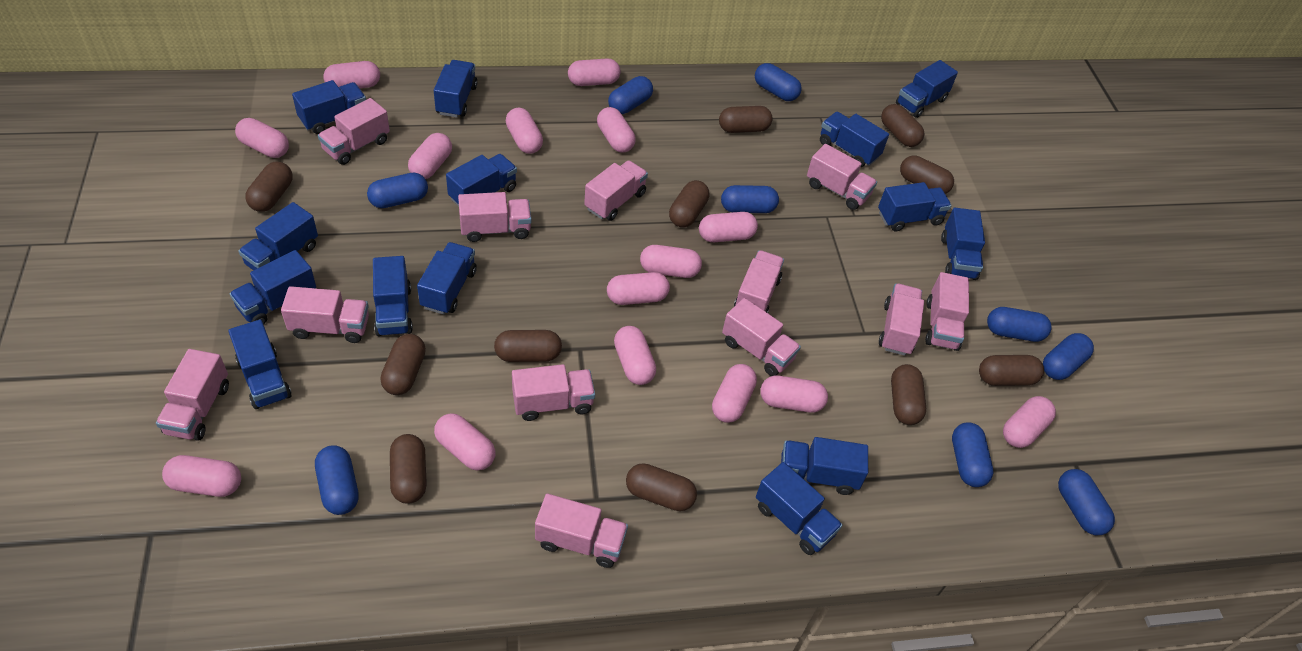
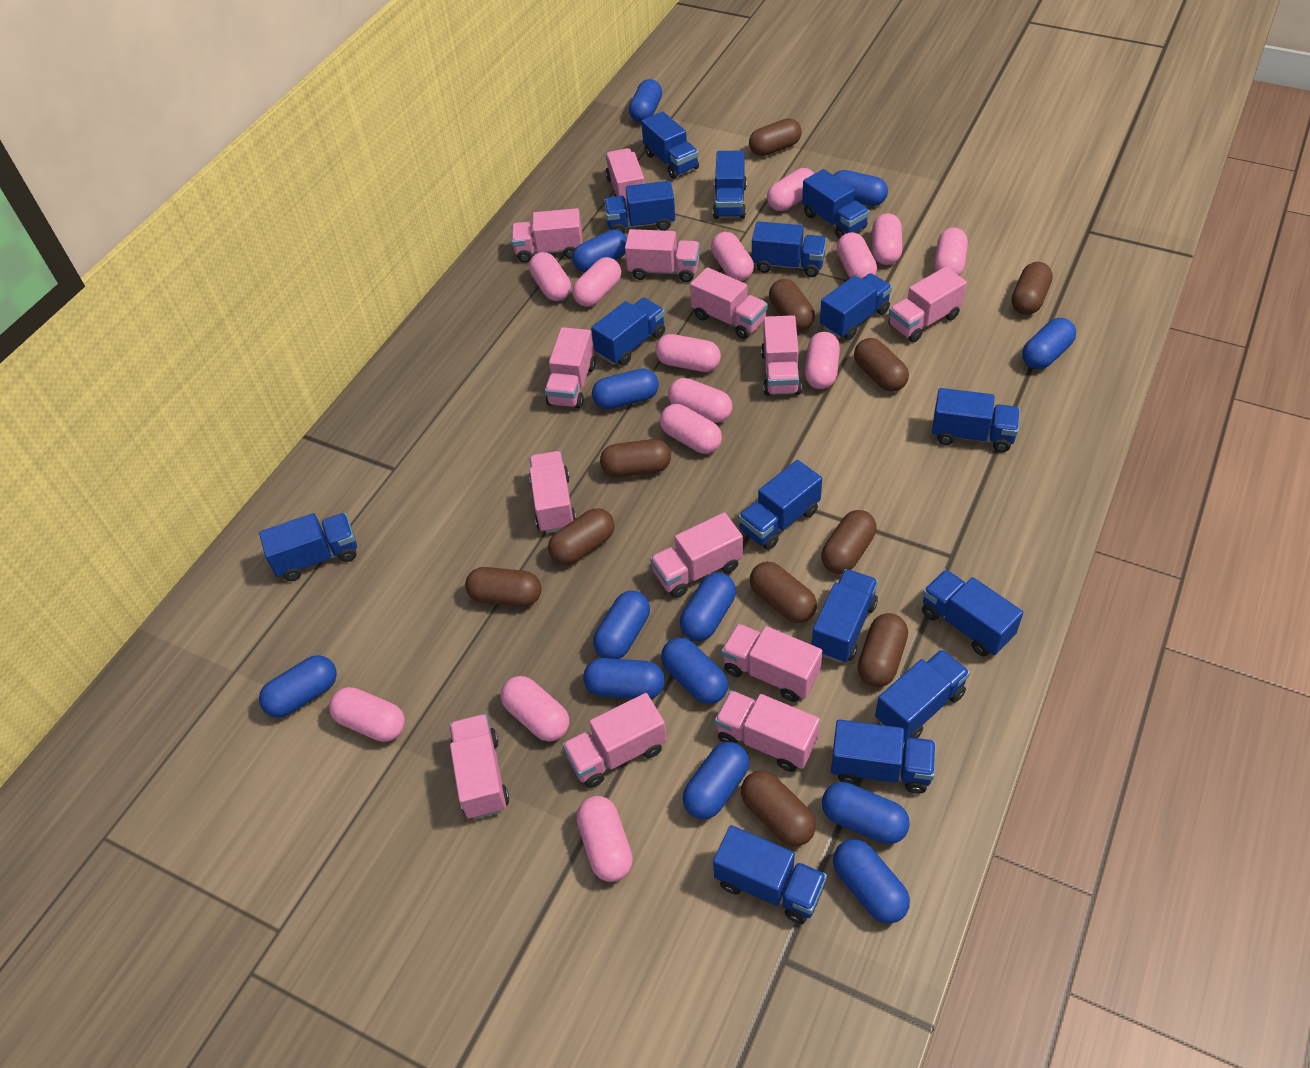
blue capsule: [315,445,359,515] [367,173,428,208] [608,76,653,114] [721,185,779,213] [755,63,802,101] [952,422,993,487] [987,307,1052,342] [1043,333,1094,380] [1058,469,1115,535] = 9 -> [259,655,337,718] [572,230,627,272] [583,658,665,699] [592,368,659,409] [593,591,650,659] [629,79,662,123] [661,637,728,704] [680,573,736,641] [682,742,749,819] [822,782,910,844] [833,839,910,924] [834,170,888,206] [1022,318,1076,369] = 13
blue truck: [228,320,292,409] [230,250,316,325] [238,202,318,270] [292,80,366,134] [373,256,413,336] [417,242,477,315] [434,60,477,118] [446,154,517,207] [756,462,843,555] [781,437,868,495] [820,112,889,167] [878,182,952,231] [896,60,958,118] [941,208,985,280] = 14 -> [259,513,357,581] [591,298,665,366] [604,181,675,233] [641,111,699,179] [713,150,747,219] [713,825,827,924] [738,460,822,550] [752,221,827,277] [802,169,870,239] [812,569,878,663] [820,273,892,340] [831,720,936,794] [875,649,970,741] [922,569,1023,657] [932,388,1020,452] = 15
pink capsule: [162,455,241,497] [235,118,289,158] [323,61,380,88] [408,133,452,179] [434,413,495,471] [506,108,543,154] [568,58,620,86] [597,107,636,153] [607,272,670,305] [614,326,656,385] [640,245,702,278] [699,212,758,242] [712,364,757,423] [760,375,828,413] [1003,396,1056,448] = 15 -> [329,687,405,742] [501,676,569,742] [529,252,571,301] [572,257,621,307] [576,796,633,882] [655,334,721,372] [660,404,722,454] [668,378,732,423] [711,232,754,281] [767,168,815,211] [805,332,840,389] [836,232,877,279] [872,213,902,265] [934,228,968,276] = 14
pink truck: [156,349,229,441] [281,286,369,343] [318,98,390,165] [458,192,531,242] [512,364,595,421] [535,494,628,568] [584,160,648,221] [722,298,801,376] [734,250,784,313] [807,144,877,210] [879,284,924,356] [925,272,969,351] = 12 -> [449,714,509,819] [511,208,582,263] [529,451,576,533] [545,327,595,409] [562,693,667,788] [605,148,645,208] [625,229,700,282] [650,513,743,598] [690,267,768,339] [715,691,820,772] [721,624,822,702] [761,315,802,396] [888,267,967,342] = 13

